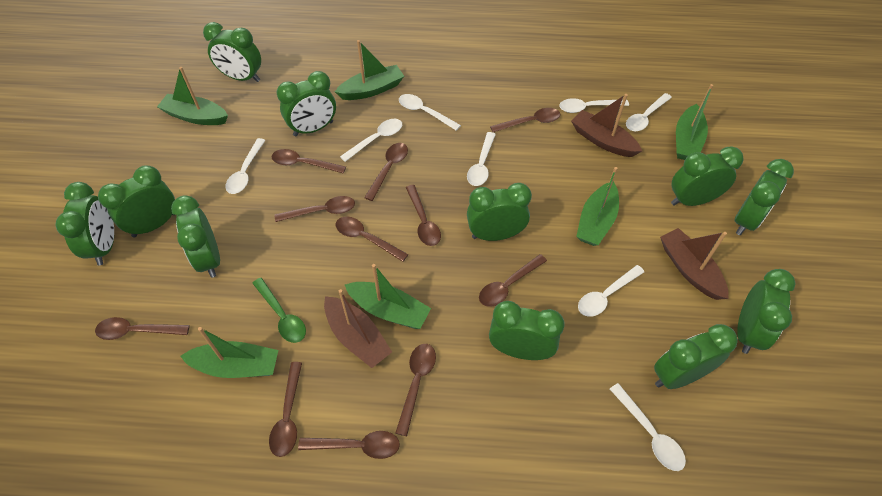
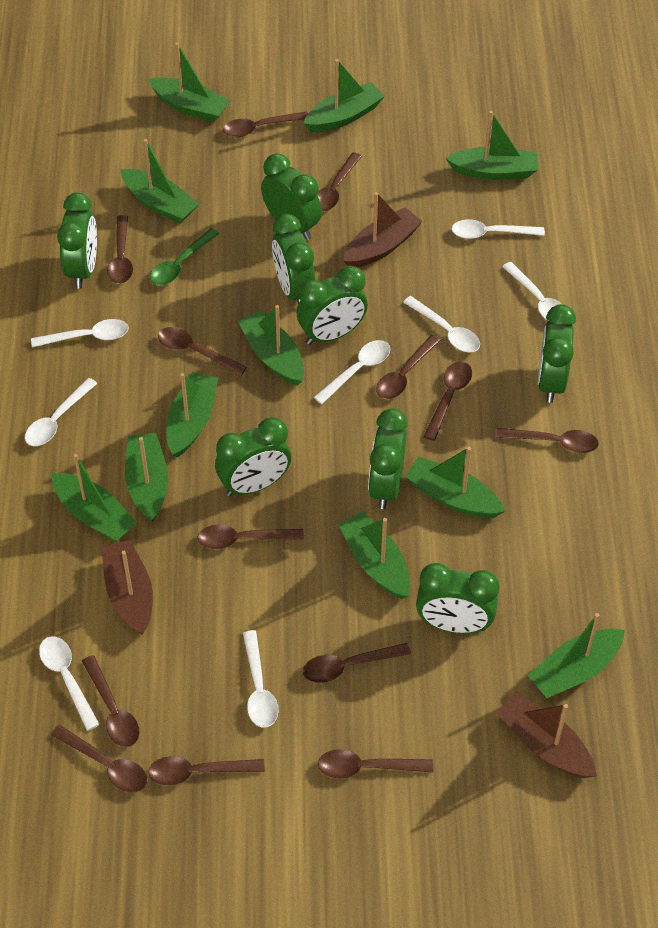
brown spoon: [95,317,190,340] [269,362,302,457] [272,149,346,174] [275,196,355,222] [298,431,400,459] [336,217,408,262] [364,143,408,201] [395,344,436,436] [406,185,441,246] [479,254,547,307] [490,108,560,132] = 11 -> [51,725,147,792] [82,655,140,747] [107,215,133,284] [148,756,265,785] [158,327,247,375] [197,525,304,549] [223,112,308,137] [303,643,411,683] [317,152,362,212] [318,749,434,779] [376,335,441,399] [423,361,472,441] [496,428,599,453] = 13
green boat: [157,67,228,125] [180,327,278,378] [335,40,404,100] [345,264,431,329] [576,167,619,246] [676,84,713,160] = 6 -> [52,454,137,542] [120,139,199,223] [125,433,168,522] [148,43,231,122] [166,372,218,457] [238,305,304,386] [303,59,385,132] [338,511,411,599] [405,447,505,518] [446,111,538,180] [528,613,625,698] = 11
green clock: [55,182,114,265] [98,166,175,237] [171,195,220,278] [203,22,261,82] [277,71,336,136] [467,183,532,241] [489,301,565,360] [654,324,738,389] [671,146,744,206] [734,159,794,235] [737,269,795,354] = 11 -> [57,193,97,289] [215,417,291,496] [261,154,322,240] [272,214,315,304] [297,266,368,345] [368,408,408,509] [416,563,499,633] [538,304,576,403] = 8

